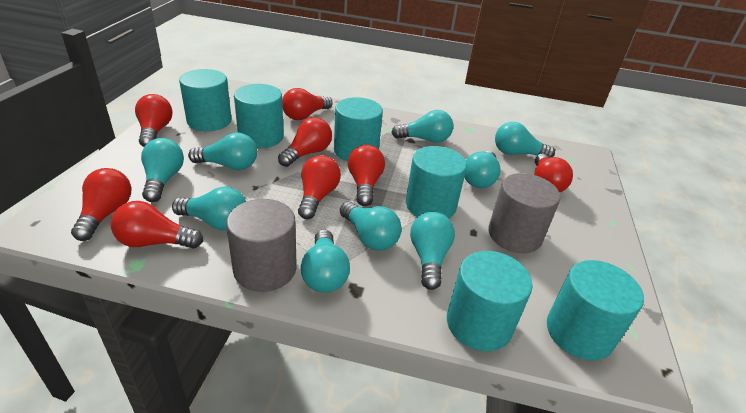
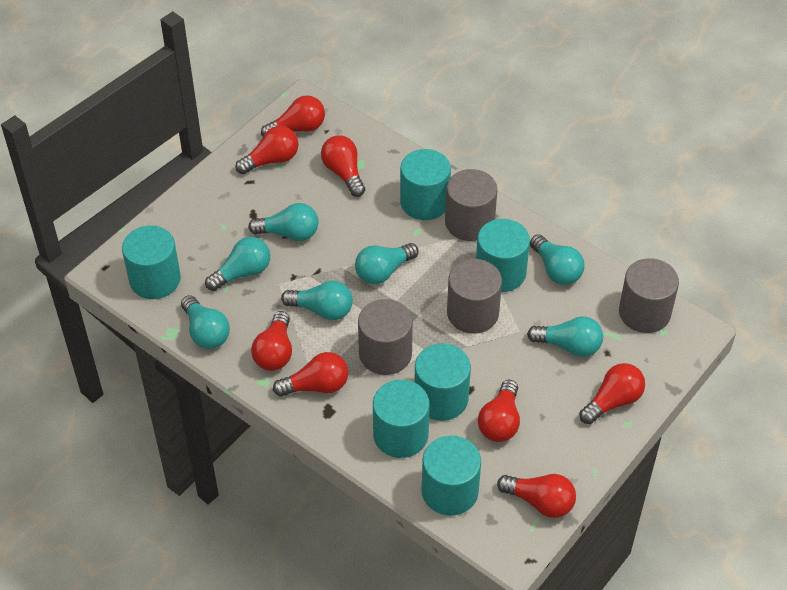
grey cylinder: [226,199,297,292] [488,173,560,253] = 2 -> [358,299,413,375] [445,169,497,241] [447,259,502,334] [619,258,679,333] = 4
turquoise light bulb: [141,138,184,202] [172,187,246,231] [188,132,257,170] [301,229,350,293] [340,202,402,251] [391,110,453,143] [410,212,455,290] [464,151,501,188] [495,122,555,158] = 9 -> [181,295,230,349] [205,237,270,291] [248,203,319,241] [281,281,353,320] [355,243,419,284] [527,316,603,357] [530,234,584,285] = 7

